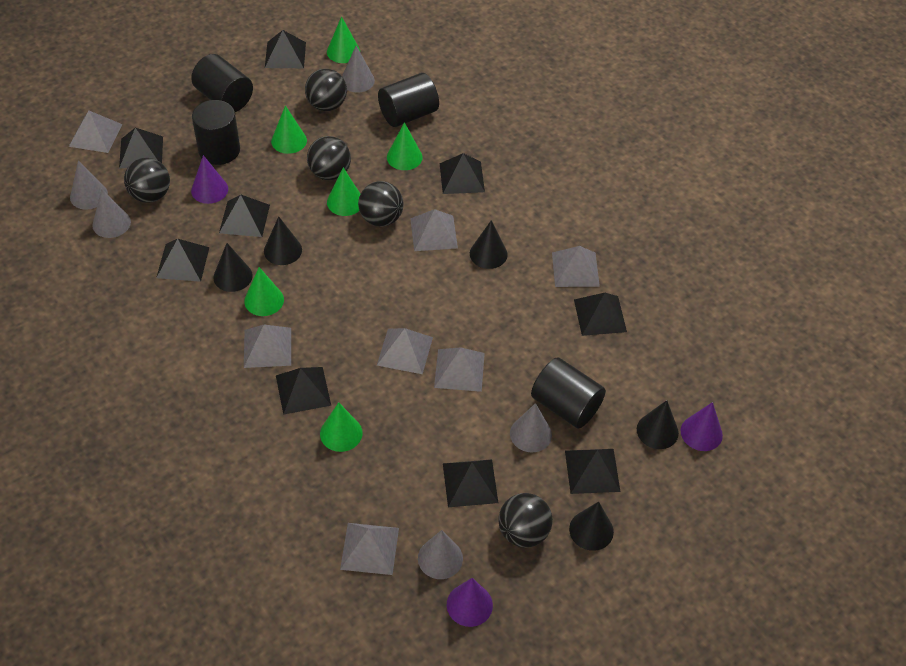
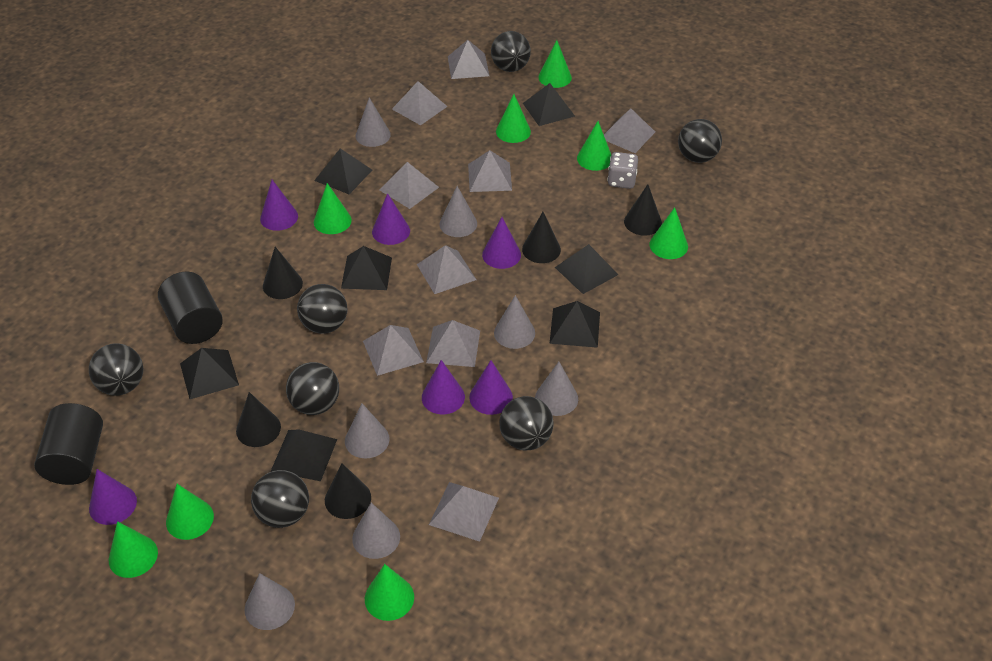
black ball: [124,158,170,203] [305,69,347,111] [307,136,351,180] [358,181,404,227] [498,493,553,548] = 5 -> [89,343,143,396] [251,470,309,528] [286,362,339,415] [297,284,347,334] [491,31,531,72] [499,396,554,451] [678,119,722,163] = 7
black cylinder: [191,54,253,112] [192,100,240,165] [378,73,439,127] [531,357,606,428] = 4 -> [34,403,103,485] [158,272,223,344] = 2
black pyramid: [119,128,163,169] [156,239,209,282] [219,195,270,237] [265,30,306,68] [276,367,331,415] [440,153,485,194] [443,459,498,507] [565,449,620,494] [574,293,627,336] = 9 -> [180,348,239,399] [270,429,337,481] [314,149,372,194] [341,246,392,290] [523,83,575,126] [549,301,600,348] [555,244,619,294] = 7
green cone: [244,267,284,316] [271,106,307,154] [320,402,363,452] [327,16,360,63] [327,168,360,216] [387,122,423,170] = 6 -> [109,521,158,578] [166,484,214,540] [314,183,352,234] [365,564,414,621] [496,94,531,143] [538,40,572,88] [577,121,611,171] [649,207,688,259] = 8
grey cone: [70,161,108,209] [92,189,131,238] [342,46,375,93] [418,530,463,579] [510,403,552,453] = 5 -> [245,573,295,630] [345,404,390,459] [352,503,400,559] [356,97,391,147] [440,186,477,237] [494,295,535,349] [535,362,578,416] = 7
grey dice: none = 0 -> [607,152,638,189] = 1
grey pyramid: [69,111,123,153] [244,325,291,368] [340,523,399,575] [377,328,433,374] [410,209,458,251] [434,347,485,392] [552,246,600,287] = 7 -> [363,325,424,376] [380,162,439,209] [392,81,448,125] [417,245,476,294] [426,320,480,367] [429,482,499,542] [448,40,489,79] [468,150,512,192] [604,108,655,153] = 9
purple cone: [191,155,228,204] [447,578,493,627] [681,402,723,451] = 3 -> [89,469,137,525] [260,180,298,231] [372,193,410,245] [422,360,465,414] [469,360,513,415] [482,217,521,269] = 6

